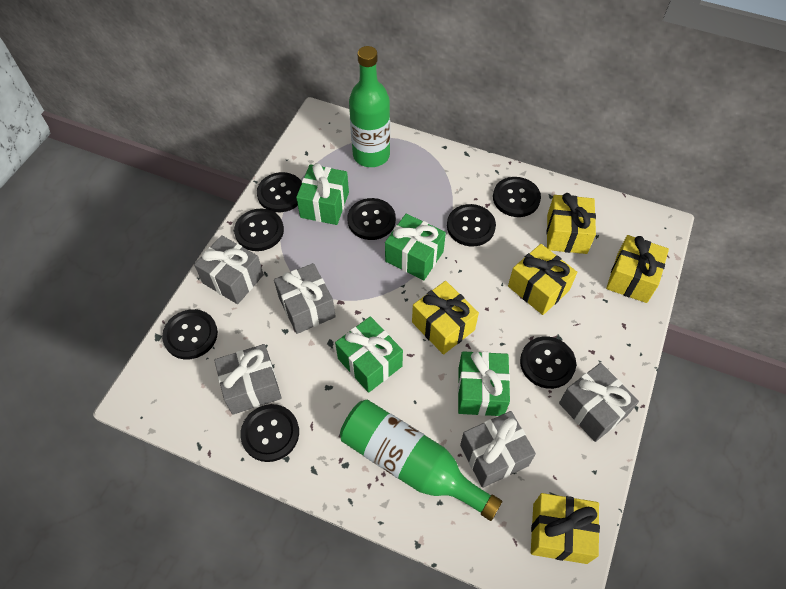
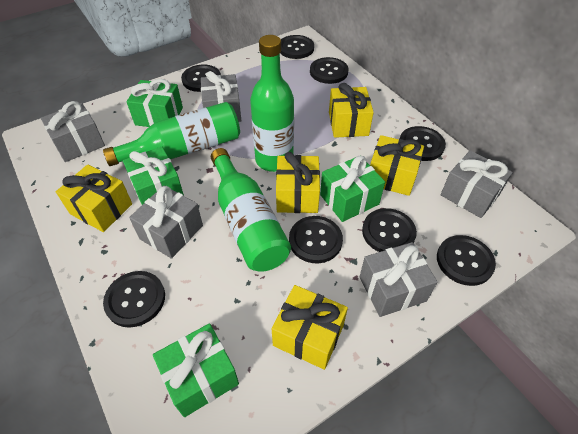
green bottle: [340,400,502,521] [349,46,390,167] = 2 -> [103,102,240,166] [211,148,291,272] [250,35,294,172] = 3

